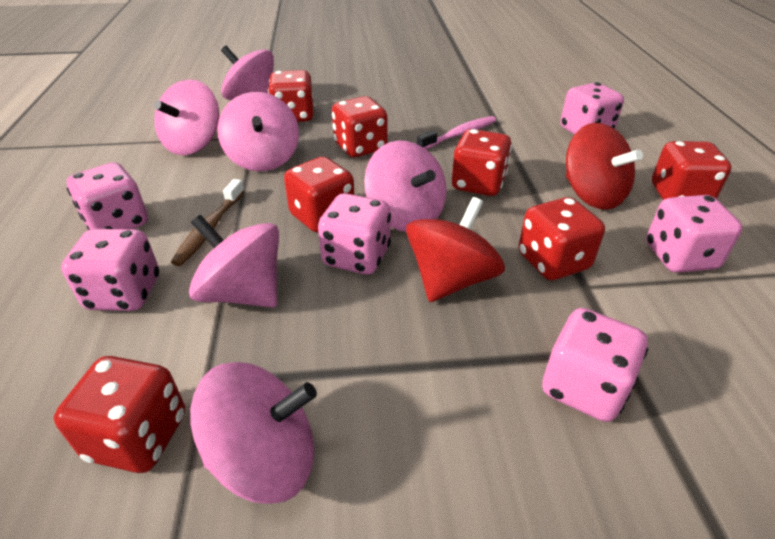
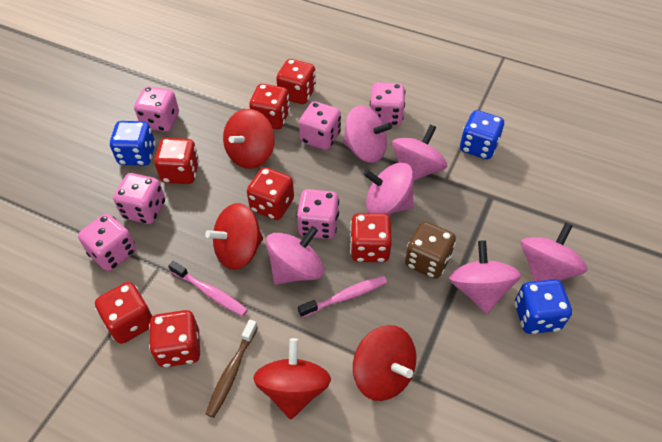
blue dice: none = 0 -> [109,121,156,166] [460,110,505,160] [514,279,572,334] = 3
brown dice: none = 0 -> [405,222,456,279] = 1
pink toothbrush: [417,116,496,149] = 1 -> [168,261,248,316] [298,276,387,318] = 2
red spinning top: [406,197,505,302] [566,123,643,210] = 2 -> [205,203,263,270] [223,109,275,169] [253,338,331,419] [353,325,416,401] = 4

